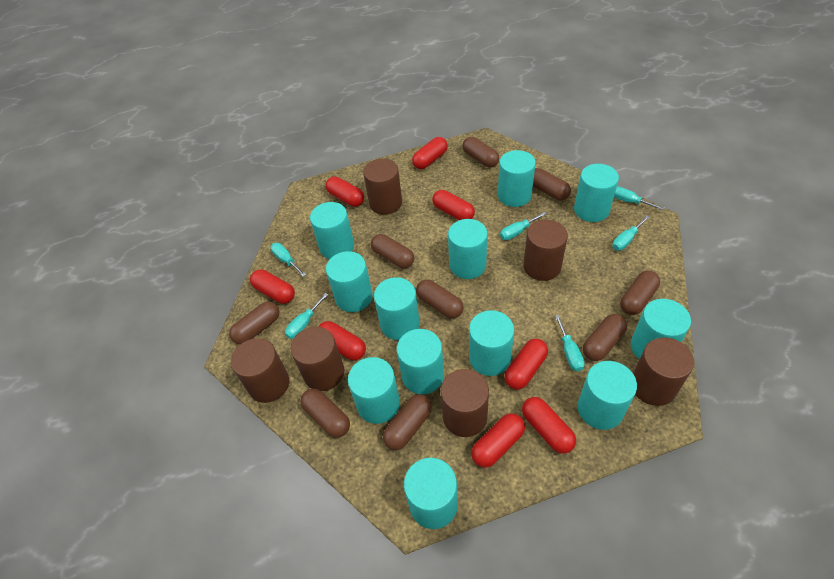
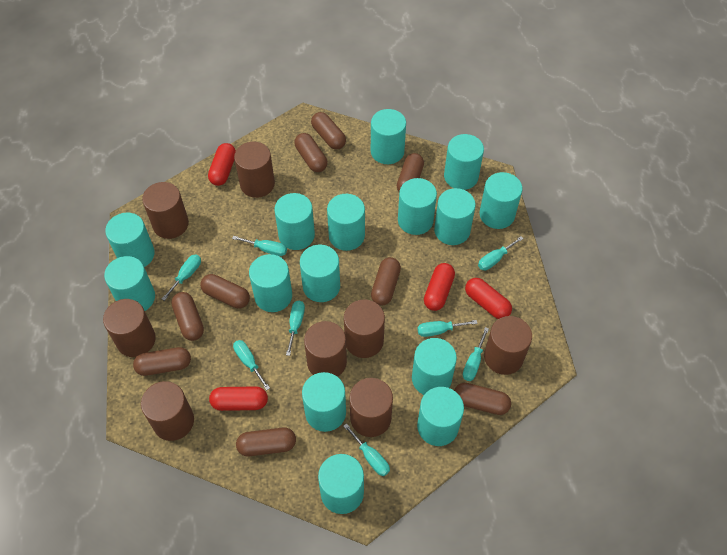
brown cylinder: [231,338,289,403] [291,327,344,391] [363,159,402,215] [441,369,489,437] [523,219,568,281] [633,337,694,406] = 6 -> [103,299,156,357] [141,381,194,441] [142,182,189,239] [234,142,275,198] [304,321,347,377] [344,300,385,358] [349,378,393,437] [484,316,532,375] = 8
red capsule: [250,269,295,304] [318,321,366,360] [325,177,364,207] [412,137,448,169] [432,190,475,220] [471,413,525,468] [504,339,548,390] [522,397,576,454] = 8 -> [208,143,236,186] [209,386,268,411] [424,263,455,311] [465,278,512,319] = 4
turquoise cylinder: [310,202,354,259] [326,251,373,312] [348,357,400,424] [374,277,419,340] [397,329,444,394] [404,458,458,529] [448,219,487,279] [469,310,514,376] [498,150,536,207] [574,164,619,222] [578,361,637,430] [631,299,691,359] = 12 -> [104,256,155,311] [105,212,155,267] [249,254,292,312] [275,193,315,250] [300,245,340,302] [302,372,346,432] [318,454,364,514] [327,194,365,251] [371,109,406,164] [398,178,437,235] [412,338,457,395] [417,387,464,446] [434,188,476,245] [444,134,484,190] [480,172,522,229] = 15
turquoise screwdriver: [270,243,306,277] [285,293,328,339] [500,212,547,240] [555,315,585,371] [612,215,650,251] [614,186,664,210] = 6 -> [162,254,201,301] [232,236,287,256] [233,340,270,391] [286,301,305,356] [343,423,390,476] [417,320,478,337] [463,327,489,381] [478,236,524,270] = 8

